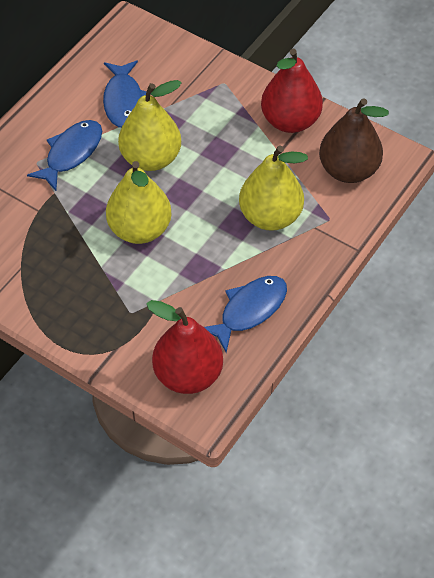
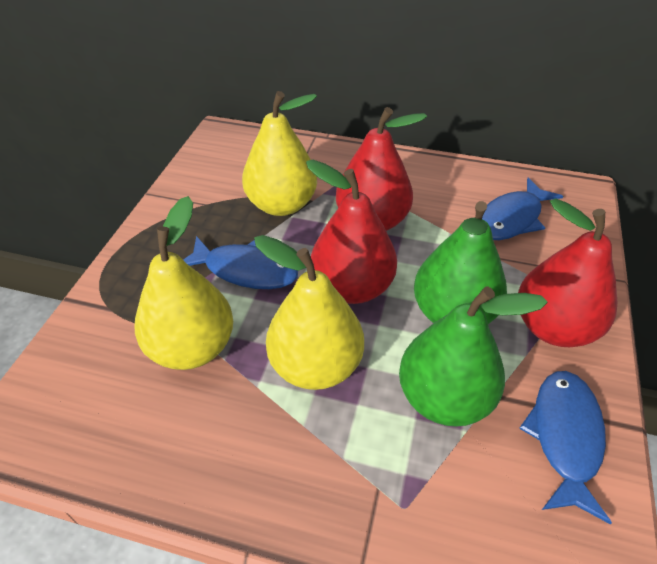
brown pear: [319,98,389,183] = 1 -> none = 0
green pear: none = 0 -> [399,287,548,427] [414,201,507,324] = 2
red pear: [146,300,223,394] [261,49,323,133] = 2 -> [306,160,397,304] [336,107,427,231] [518,198,617,347] = 3

